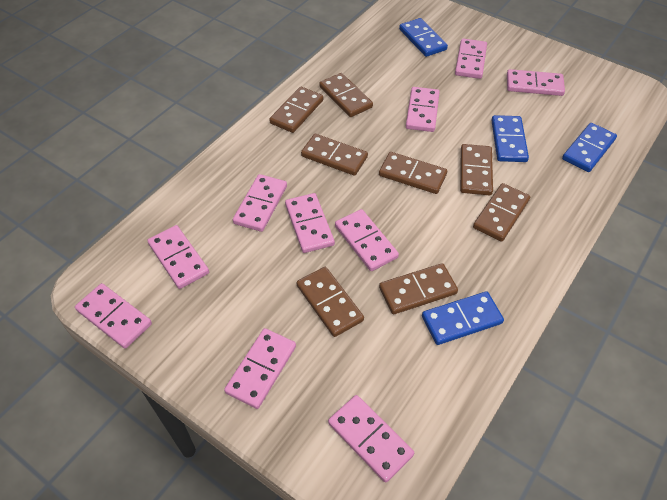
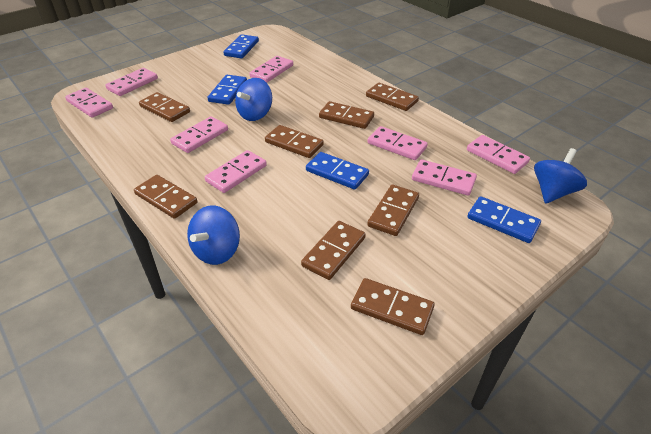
blue spinning top: none = 0 -> [187,205,240,265] [235,78,272,121] [534,148,587,204] = 3
pink domino: [75,283,152,349] [147,225,209,289] [224,328,296,409] [233,174,287,232] [285,193,335,253] [328,395,414,483] [335,209,399,271] [406,87,440,132] [455,38,487,79] [507,69,565,96] = 10 -> [65,88,113,118] [105,68,158,96] [170,117,228,153] [205,150,267,193] [249,56,293,83] [367,126,428,160] [412,159,477,196] [467,135,530,174] = 8

